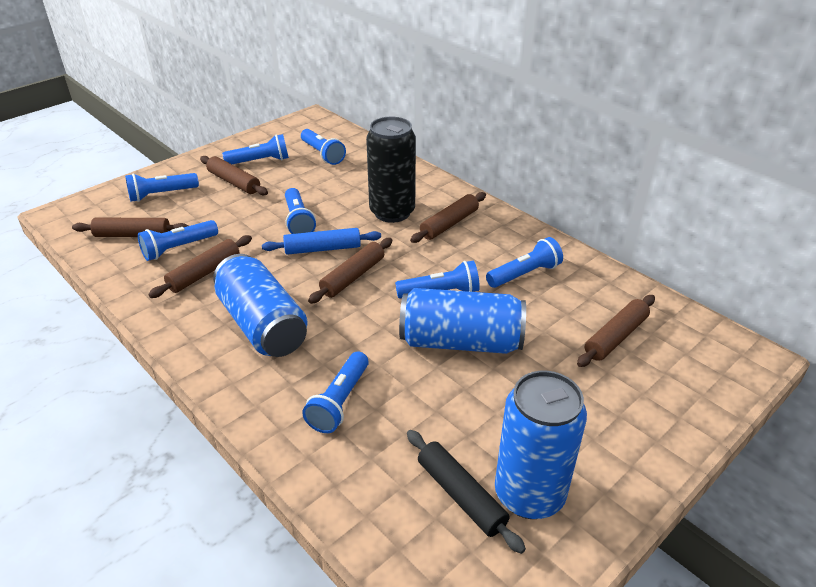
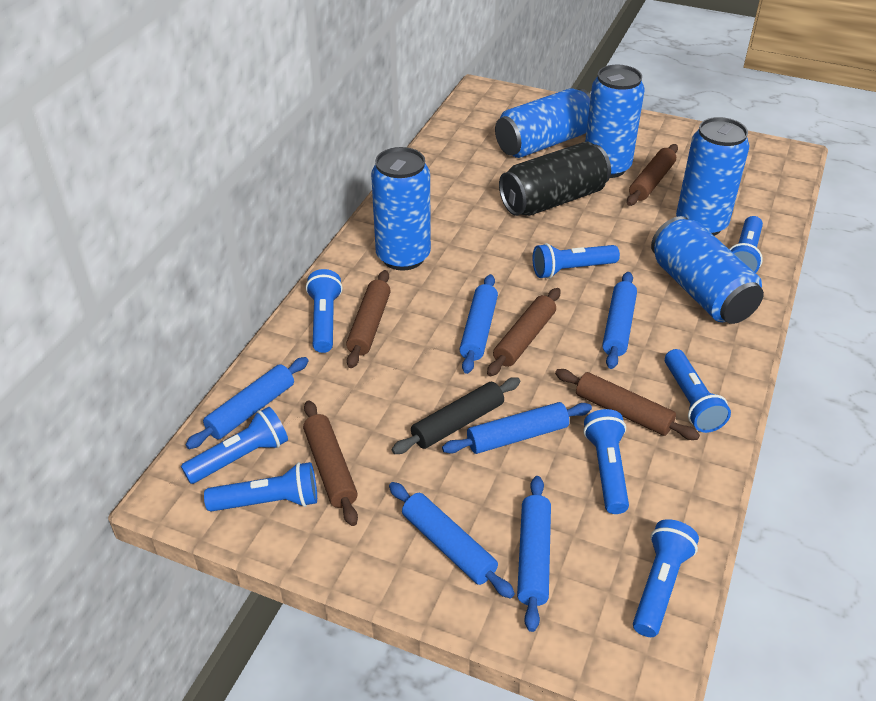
blue can: [213,254,308,357] [399,288,526,354] [495,371,587,519] = 3 -> [371,147,431,271] [495,88,591,158] [585,65,645,178] [651,216,764,324] [676,117,750,236] = 5
blue rolling pin: [262,228,381,255] = 1 -> [186,357,308,449] [389,482,515,598] [442,402,592,454] [459,274,498,374] [517,476,551,632] [602,272,637,369] = 6
brown rolling pin: [72,218,188,237] [148,235,252,298] [200,156,268,195] [308,238,392,304] [410,192,486,243] [577,295,655,367] = 6 -> [303,400,358,526] [346,270,391,368] [487,288,561,376] [555,369,700,440] [627,144,678,206] = 5

